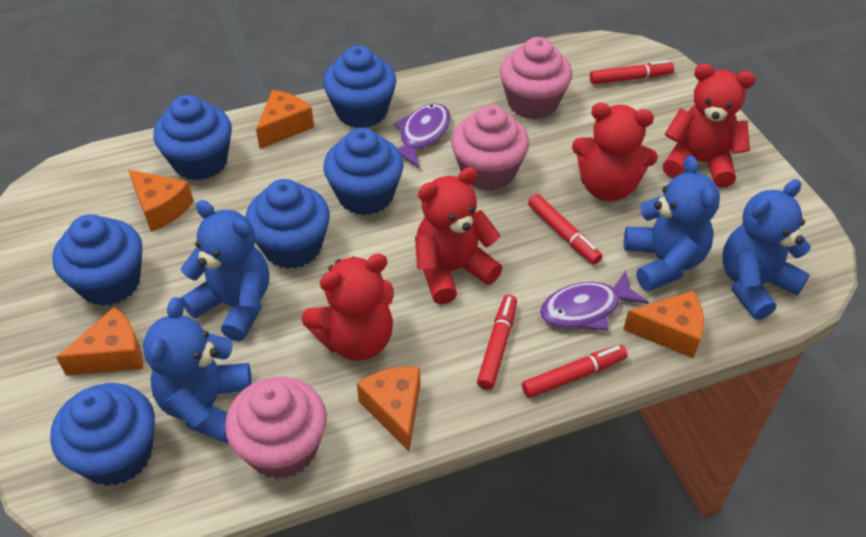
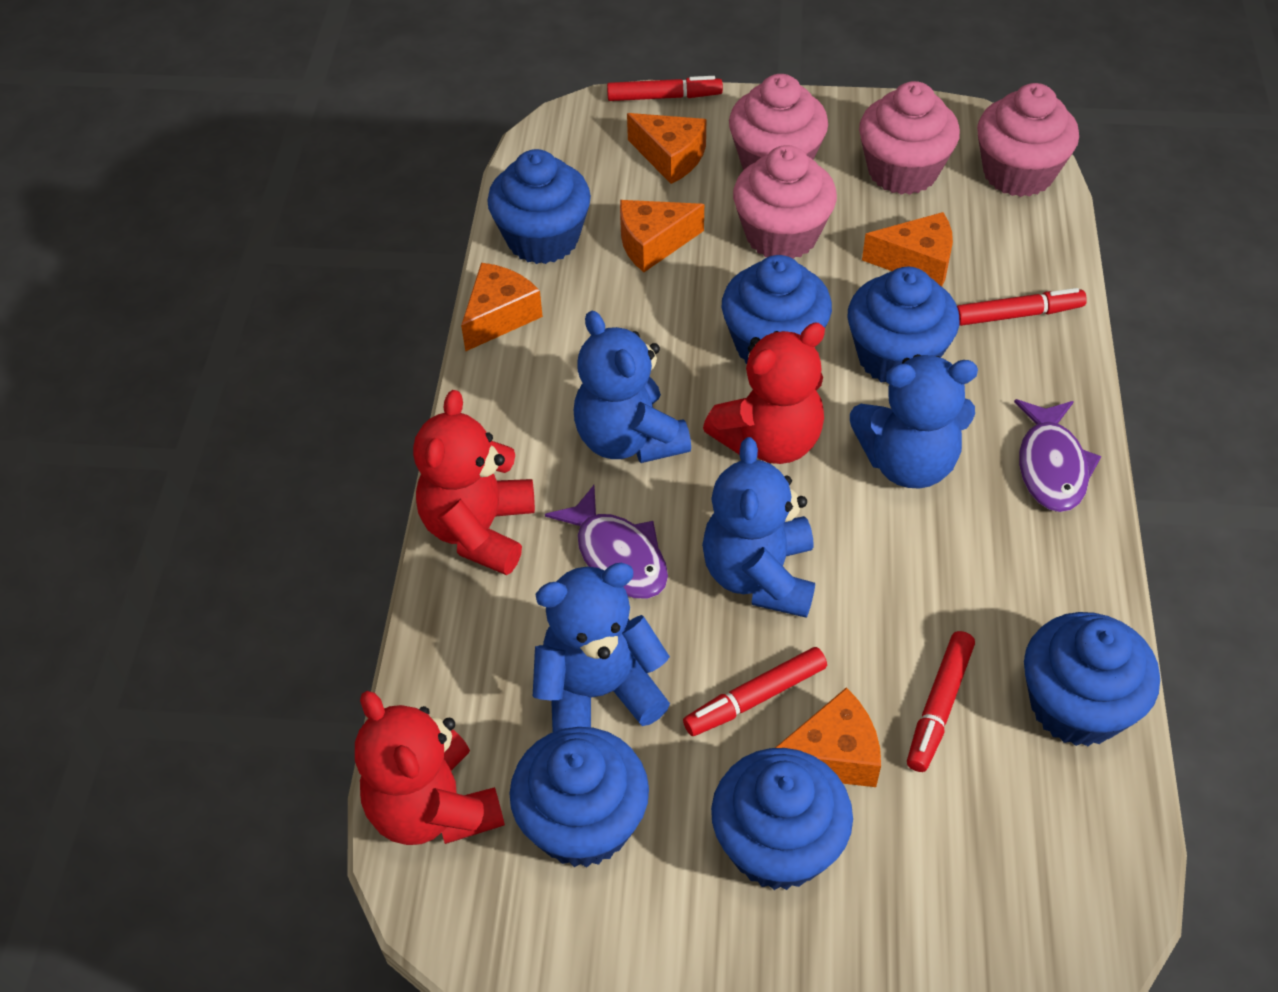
pink cupcake: [225,377,327,479] [451,105,529,191] [500,37,572,119] = 3 -> [729,74,828,170] [733,145,837,259] [859,81,960,195] [977,83,1079,197] = 4
red teddy bear: [301,254,394,361] [415,167,502,304] [572,103,658,202] [663,64,756,187] = 4 -> [355,691,505,845] [413,390,535,575] [703,323,825,464] = 3

